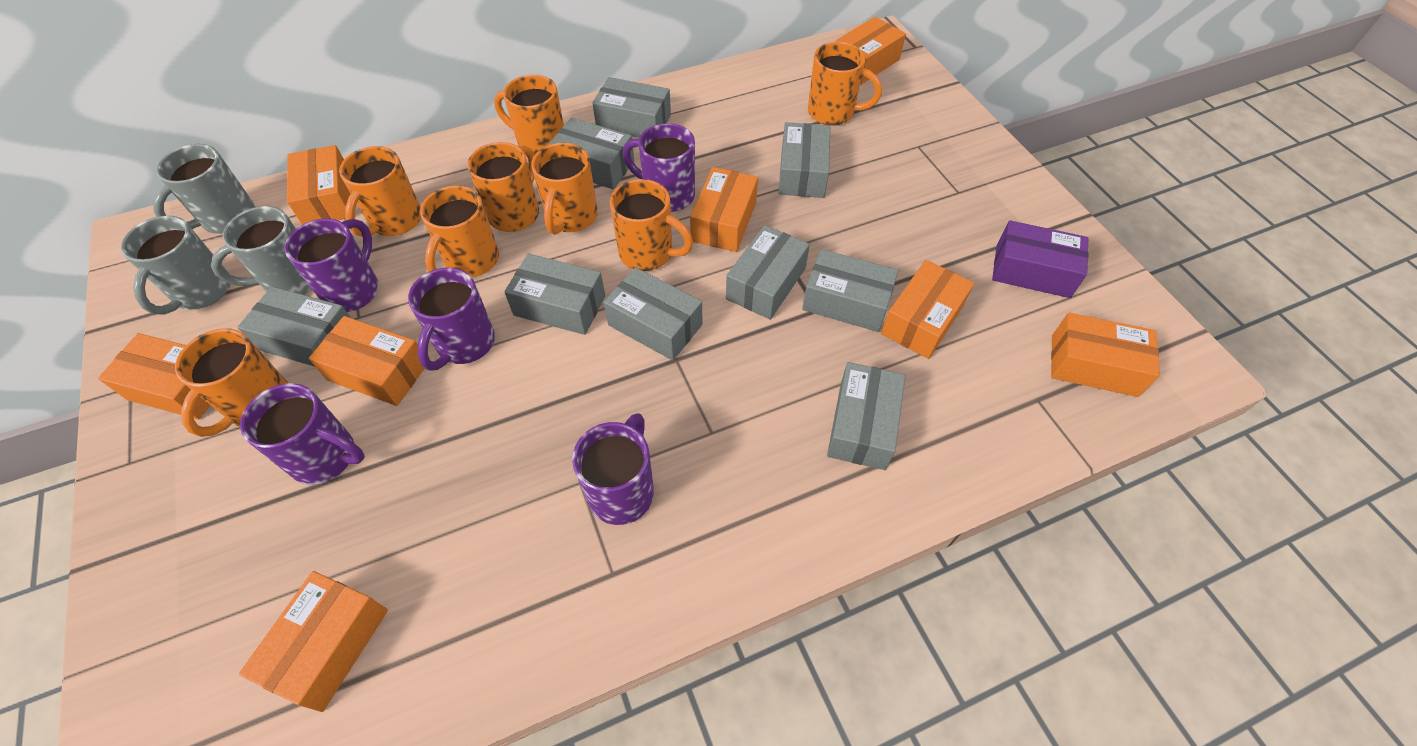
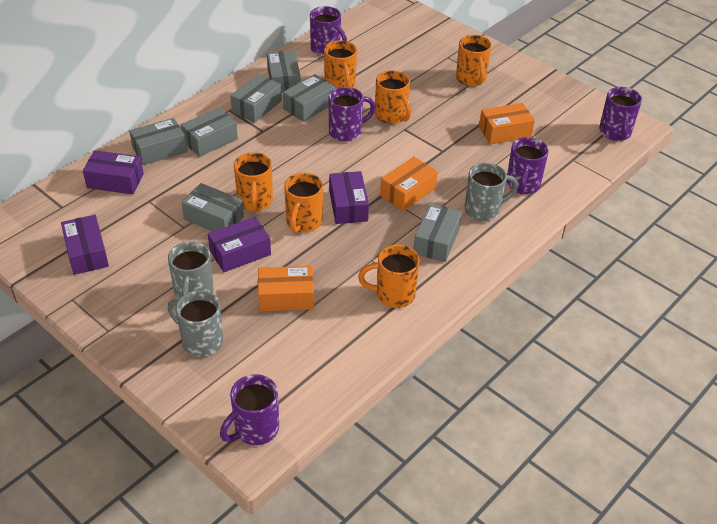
grey box: [237,286,351,367] [504,254,605,335] [548,117,634,189] [592,77,671,138] [603,267,702,361] [726,225,810,320] [778,122,830,198] [802,249,898,332] [827,362,906,470] = 9 -> [129,118,187,165] [181,107,238,157] [181,183,244,231] [230,74,282,123] [267,50,300,93] [283,74,335,122] [413,203,462,262] = 7
orange box: [98,333,210,420] [239,571,388,712] [287,145,351,225] [309,316,425,406] [690,167,758,252] [835,17,906,85] [881,260,974,359] [1051,312,1160,397] = 8 -> [258,266,314,311] [380,157,438,211] [479,103,535,144] = 3
orange mug: [175,328,288,437] [339,146,421,236] [420,185,499,277] [467,142,539,232] [494,75,564,158] [531,143,598,235] [610,179,693,271] [808,42,882,126] = 8 -> [234,152,273,212] [284,173,323,233] [324,40,357,89] [358,245,420,308] [375,70,411,124] [456,35,492,86] = 6
purple box: [992,220,1088,298] = 1 -> [61,215,109,275] [83,150,144,194] [208,217,271,272] [329,171,369,224] = 4

